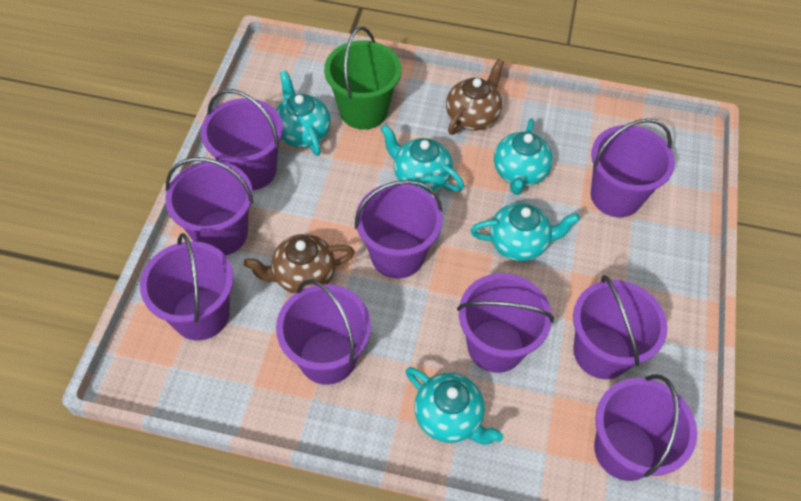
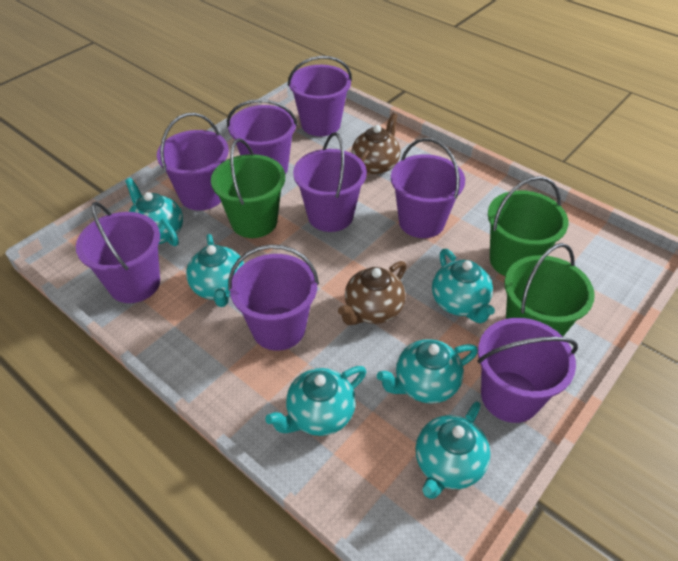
green bucket: [324,27,401,129] = 1 -> [211,138,285,238] [488,176,568,276] [504,243,595,336] = 3
purple bucket: [140,233,234,340] [165,157,253,256] [201,89,283,190] [276,279,371,385] [355,180,443,279] [457,273,554,373] [573,275,668,379] [591,119,675,217] [594,374,697,481] = 9 -> [76,202,160,303] [157,113,229,211] [227,99,297,174] [228,244,319,351] [288,56,352,136] [293,132,367,232] [391,138,465,238] [477,318,578,423] = 8
turquoise teapot: [276,71,331,156] [381,124,464,193] [406,367,504,445] [470,203,580,261] [494,118,553,195] = 5 -> [125,178,183,246] [186,234,244,307] [265,366,366,436] [377,339,478,404] [416,401,490,499] [432,249,495,323] = 6

